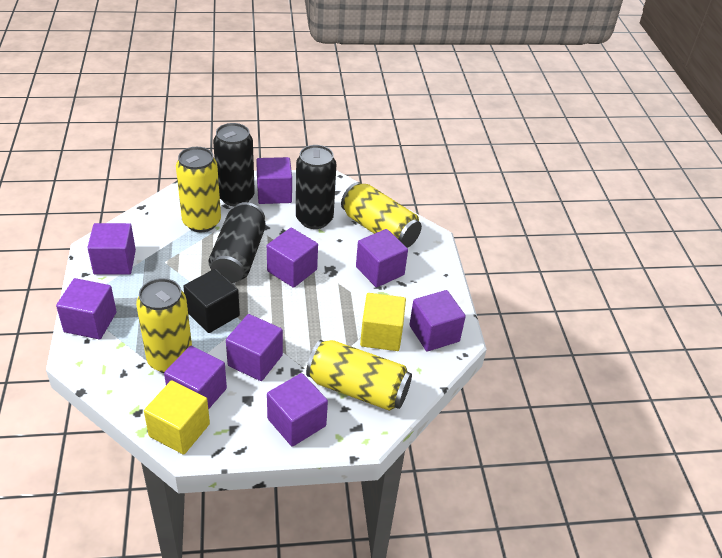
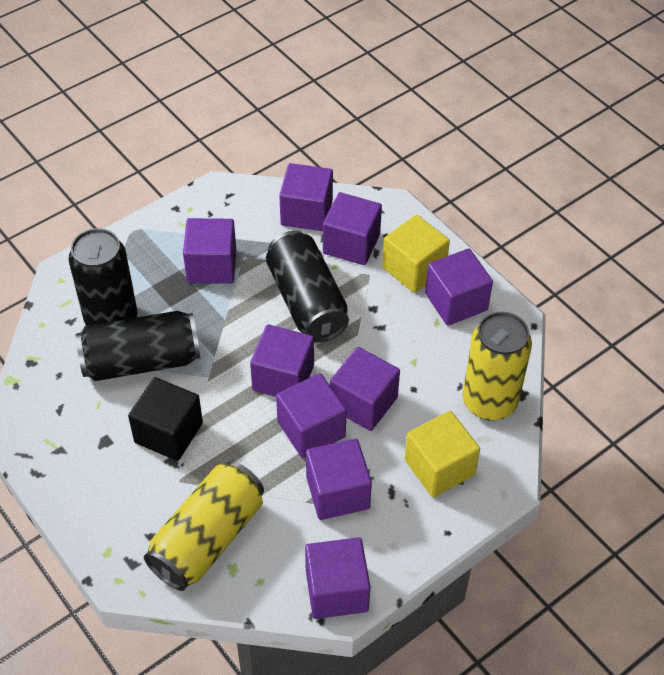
yellow can: [136,278,192,373] [176,147,221,232] [306,340,412,411] [341,182,422,248] = 4 -> [144,461,264,591] [463,312,532,421] = 2

